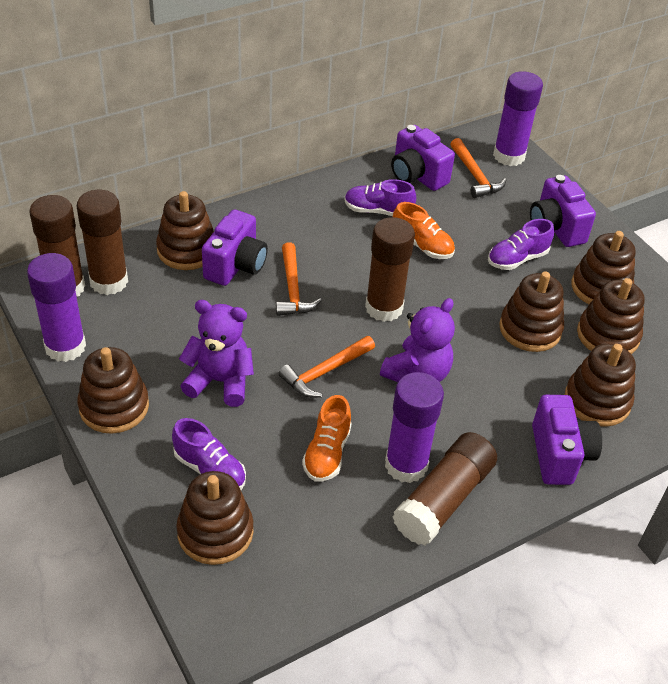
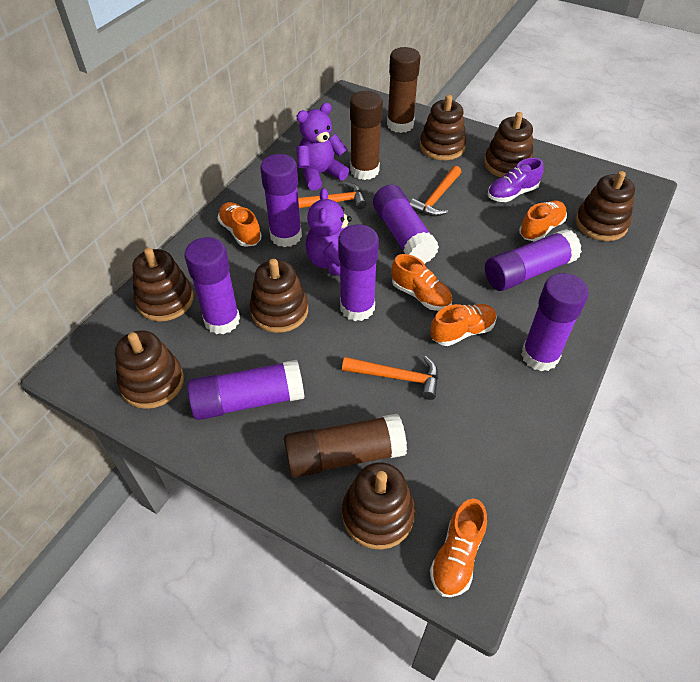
brown glue stick: [29,195,85,297] [77,190,128,295] [365,217,415,322] [393,432,497,545] = 4 -> [284,414,407,478] [350,91,383,180] [387,47,421,133] = 3
orange shoe: [302,395,352,482] [393,202,455,259] = 2 -> [218,202,262,247] [391,254,452,311] [430,304,497,346] [430,498,487,597] [519,200,567,242] = 5
purple camera: [202,210,268,286] [391,125,455,191] [530,175,596,247] [532,395,602,485] = 4 -> none = 0
purple glue stick: [27,253,86,362] [385,372,444,483] [493,71,543,166] = 3 -> [184,237,240,334] [187,360,304,420] [260,154,302,247] [338,225,379,321] [373,185,439,264] [485,229,582,291] [521,273,589,371] = 7
purple shoe: [172,418,246,490] [344,179,416,216] [488,219,554,270] = 3 -> [488,158,544,202] = 1

